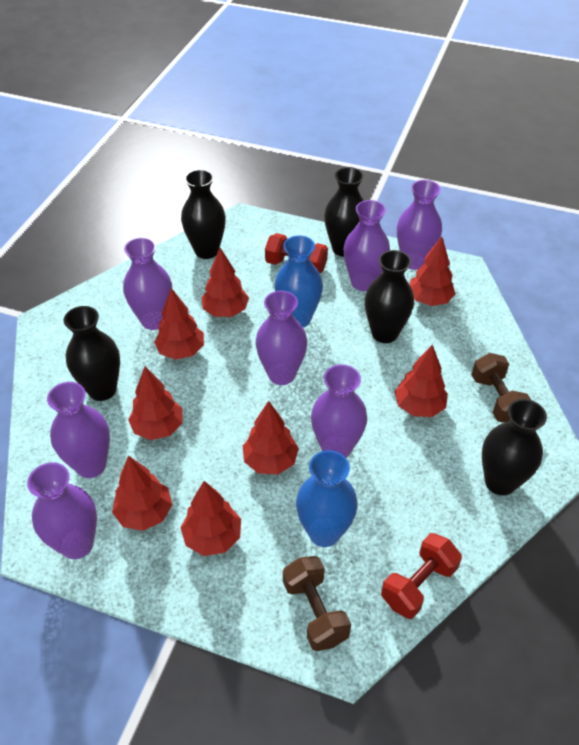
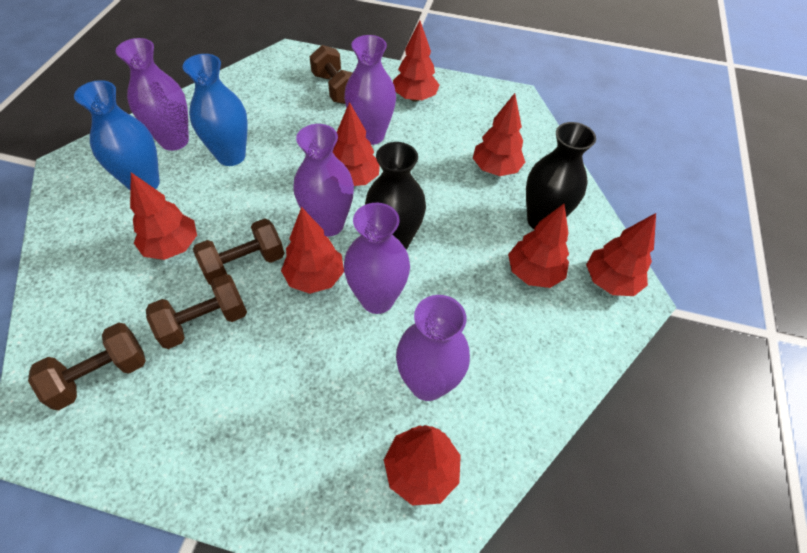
black vase: [63,306,120,401] [181,169,226,259] [324,167,364,257] [365,250,414,343] [482,399,547,496] = 5 -> [365,142,426,249] [526,122,596,229] = 2
brown dumbbell: [283,556,351,651] [471,353,531,423] = 2 -> [28,323,146,410] [146,274,247,349] [193,218,284,285] [309,45,353,104] = 4
purple vase: [27,462,97,559] [47,382,110,478] [123,237,172,330] [256,291,307,385] [311,364,367,458] [344,200,390,291] [397,180,442,270] = 7 -> [116,38,189,151] [293,124,354,237] [344,35,396,145] [344,203,410,314] [396,295,470,401] = 5
red dumbbell: [265,233,328,273] [381,533,462,619] = 2 -> none = 0

